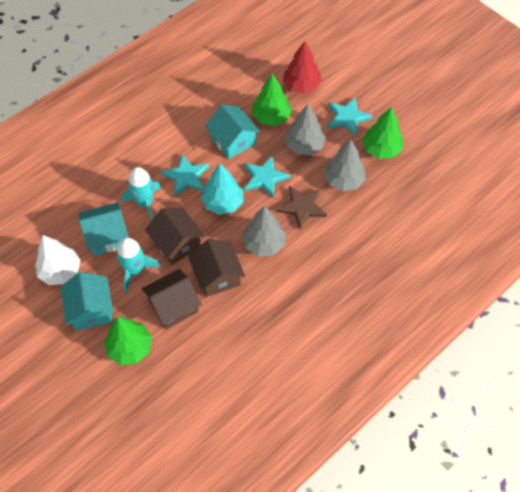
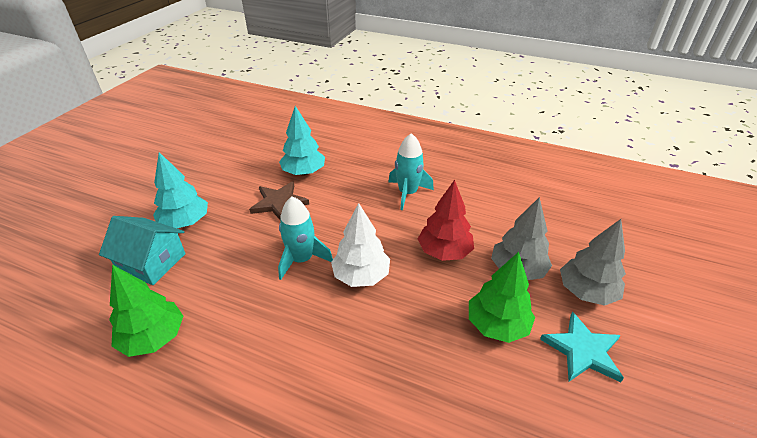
brown house: [142,269,202,329] [145,208,205,265] [188,239,245,297] = 3 -> none = 0
green tree: [104,317,152,365] [252,73,292,126] [362,107,403,159] = 3 -> [109,265,183,357] [469,252,535,343] = 2
grey tree: [242,206,286,256] [285,104,326,155] [324,140,366,191] = 3 -> [491,197,552,280] [560,219,626,306] = 2
turquoise house: [61,272,114,330] [79,202,129,256] [205,104,260,159] = 3 -> [99,216,186,285] = 1
turquoise star: [161,154,210,196] [244,155,291,198] [328,97,373,136] = 3 -> [540,312,624,382] = 1
turquoise tree: [201,163,243,215] = 1 -> [153,152,208,228] [279,106,325,176] = 2

